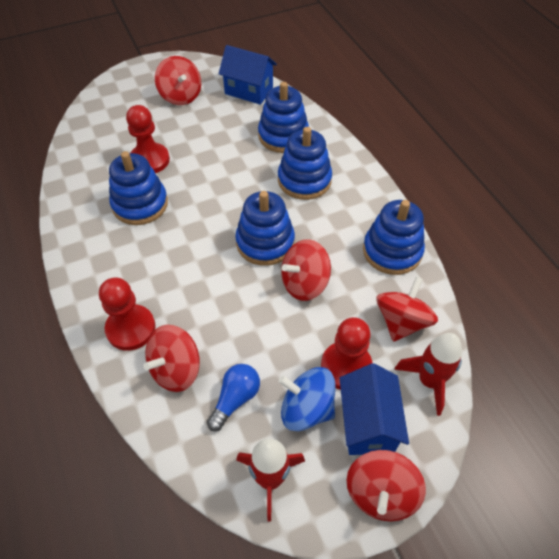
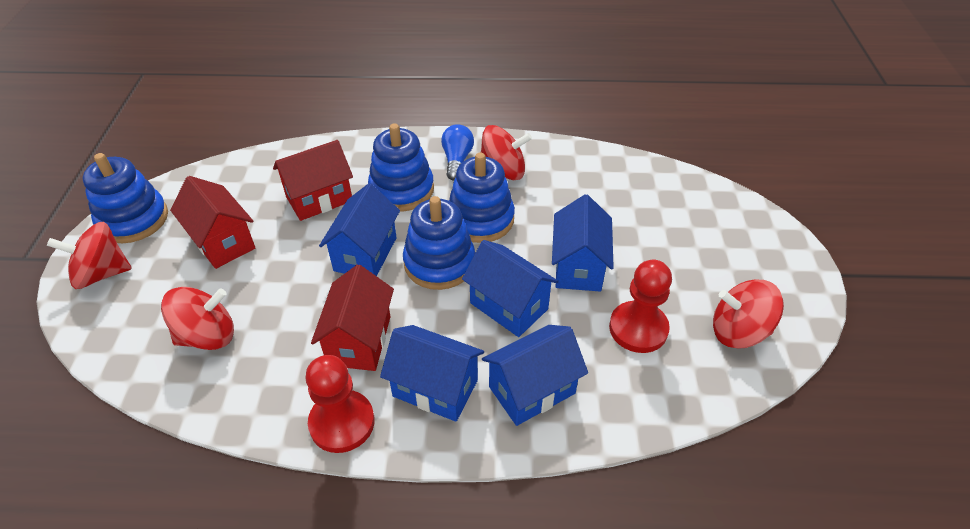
blue house: [219,45,277,105] [340,363,409,455] = 2 -> [319,183,400,276] [380,325,484,422] [462,240,559,337] [482,325,588,426] [552,194,614,291] = 5
blue spinning top: [279,367,336,431] = 1 -> none = 0
blue stacking toy: [109,151,168,225] [235,191,295,266] [258,82,309,153] [278,127,332,200] [363,200,425,275] = 5 -> [83,153,168,243] [368,123,434,212] [403,196,475,290] [449,152,515,243] = 4
red house: none = 0 -> [170,176,255,269] [273,140,353,221] [311,265,394,371] = 3
red pawn: [99,278,156,351] [126,105,170,173] [321,317,373,390] = 3 -> [305,355,375,453] [609,260,672,353] = 2
red rocket: [236,439,305,522] [394,333,462,416] = 2 -> none = 0
red spinning top: [144,325,200,392] [155,56,201,105] [281,239,331,301] [347,450,426,522] [376,277,438,342] = 5 -> [47,222,132,289] [161,287,234,350] [481,125,532,180] [713,279,784,349] = 4

